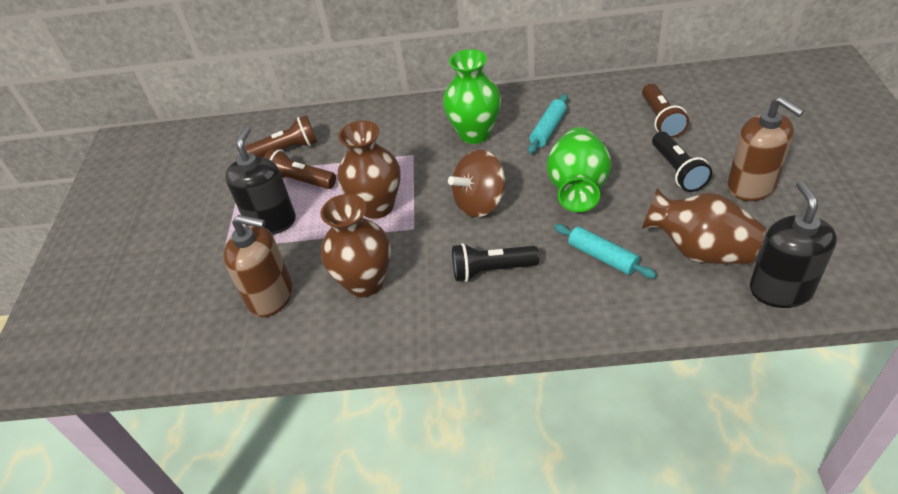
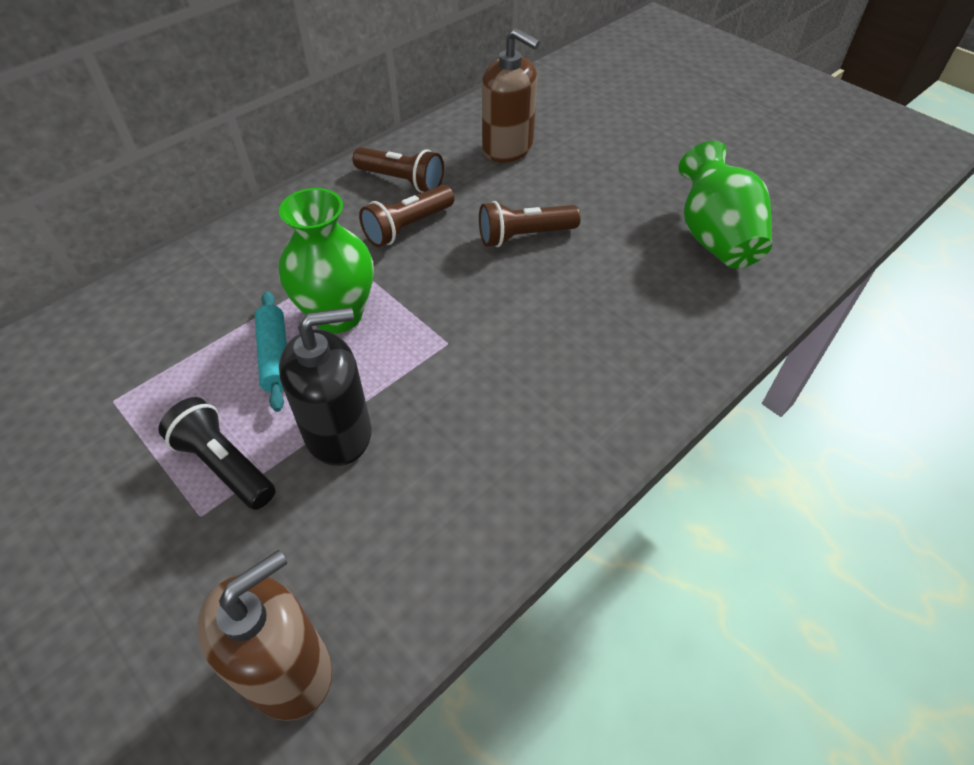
black flashlight: [452,243,539,282] [652,132,712,192] = 2 -> [159,397,275,510] = 1
black soap dispenser: [225,126,296,235] [750,180,837,308] = 2 -> [279,307,371,466] = 1
brown spinning top: [448,150,505,217] = 1 -> none = 0
brown vase: [321,194,391,297] [338,121,401,219] [642,188,766,264] = 3 -> none = 0
turquoise rolling pin: [528,94,568,154] [554,224,657,278] = 2 -> [255,291,287,412] = 1

